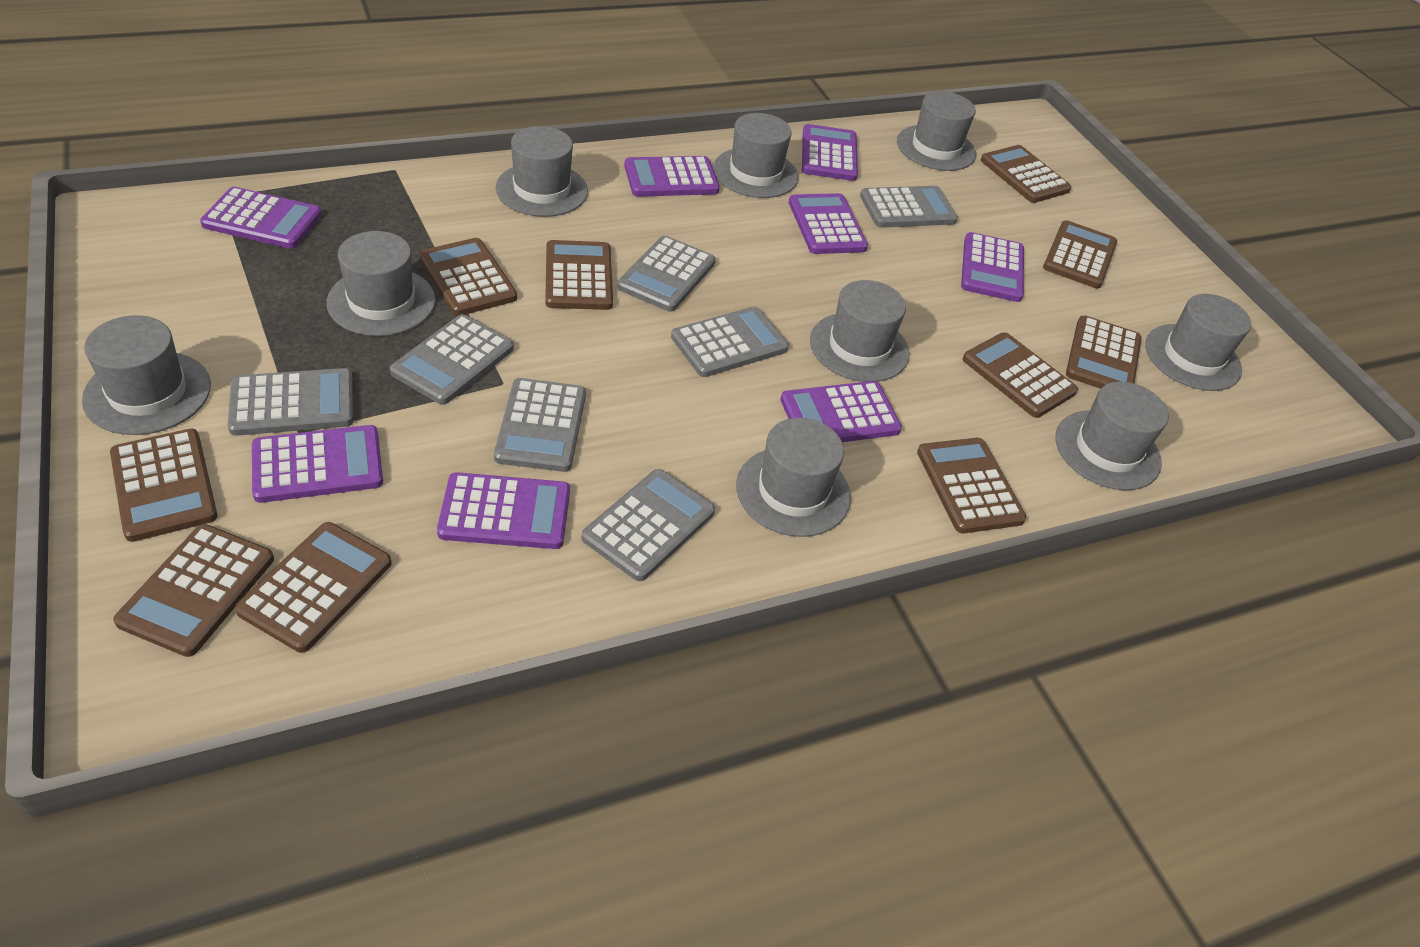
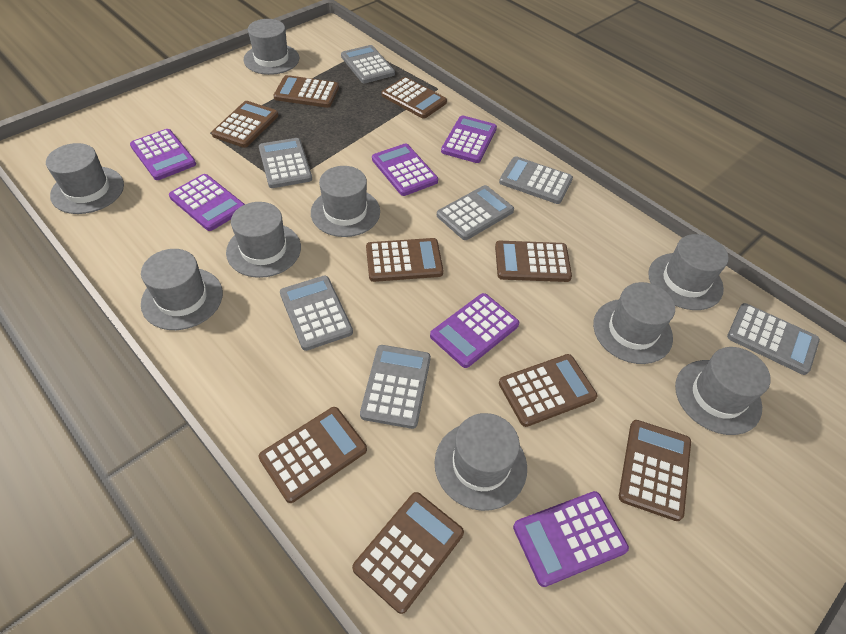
brown calculator: [110,429,217,542] [113,524,274,657] [235,522,392,653] [419,238,517,316] [545,240,613,310] [917,438,1026,533] [963,332,1078,418] [981,145,1071,203] [1043,220,1117,288] [1066,316,1141,389] = 10 -> [211,101,278,148] [259,407,367,503] [274,75,339,108] [352,492,464,614] [366,238,443,282] [381,77,447,119] [495,241,572,282] [499,354,597,427] [619,420,691,521] = 9
purple calculator: [200,187,322,249] [252,425,383,503] [437,472,570,549] [624,156,720,197] [780,381,902,442] [789,193,868,254] [802,124,858,181] [961,232,1024,302] = 8 -> [130,129,196,180] [169,174,245,231] [372,143,438,196] [430,293,519,368] [441,115,497,163] [513,491,629,587] = 6

